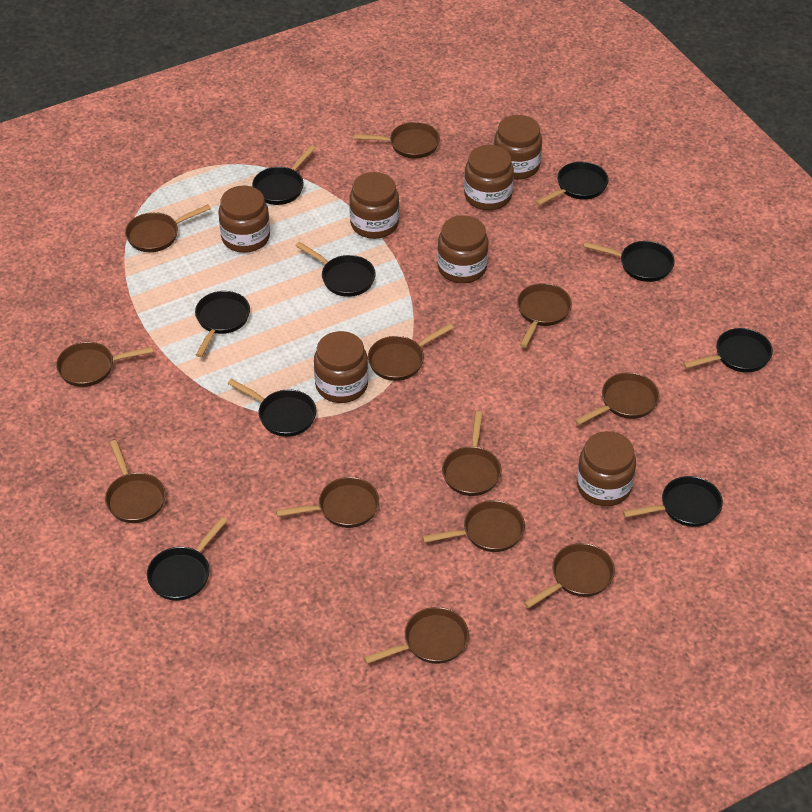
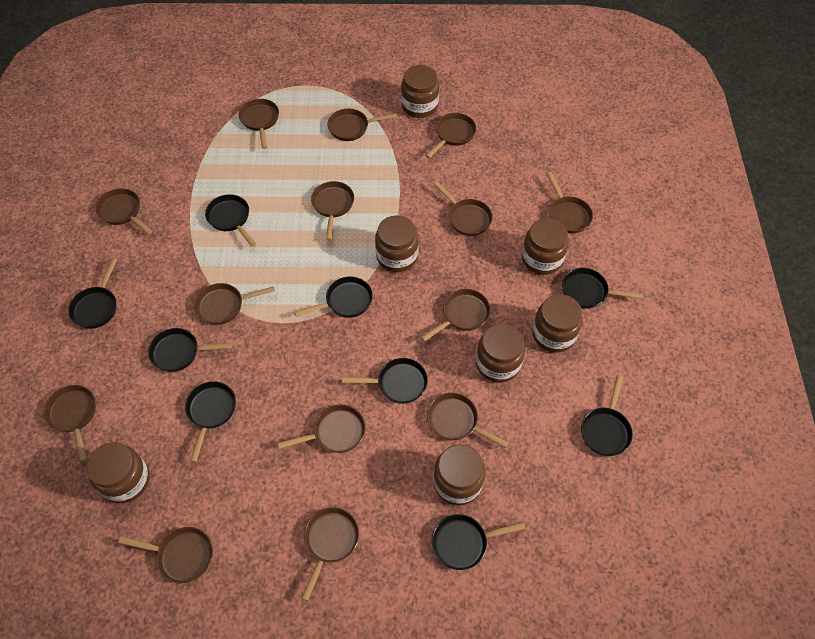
brown pan: [56,342,153,387] [105,440,166,523] [125,204,211,252] [276,477,379,528] [354,122,440,159] [364,607,469,664] [368,323,454,381] [422,500,525,552] [442,411,501,496] [517,283,572,348] [524,543,615,608] [575,372,659,425] = 12 -> [44,385,96,461] [96,188,153,234] [118,527,213,583] [195,283,275,325] [239,99,279,149] [278,404,365,453] [301,507,359,601] [311,181,354,240] [327,109,397,141] [421,289,490,342] [425,113,476,158] [427,393,509,448] [433,181,493,236] [547,172,593,233] = 14

